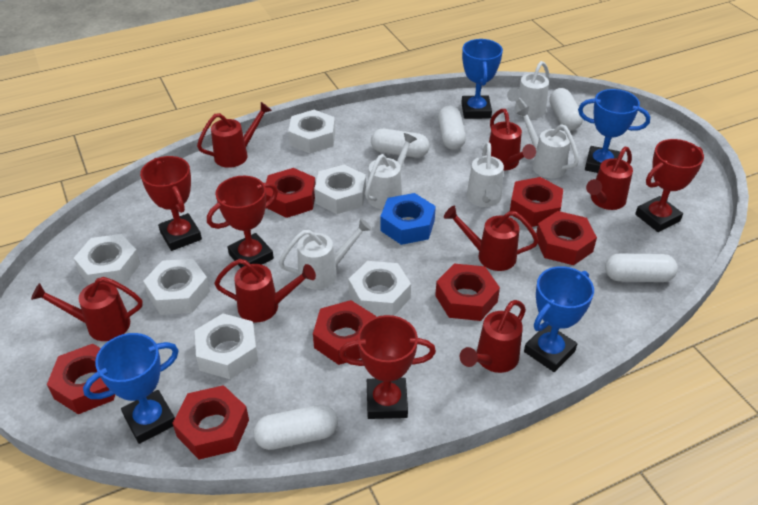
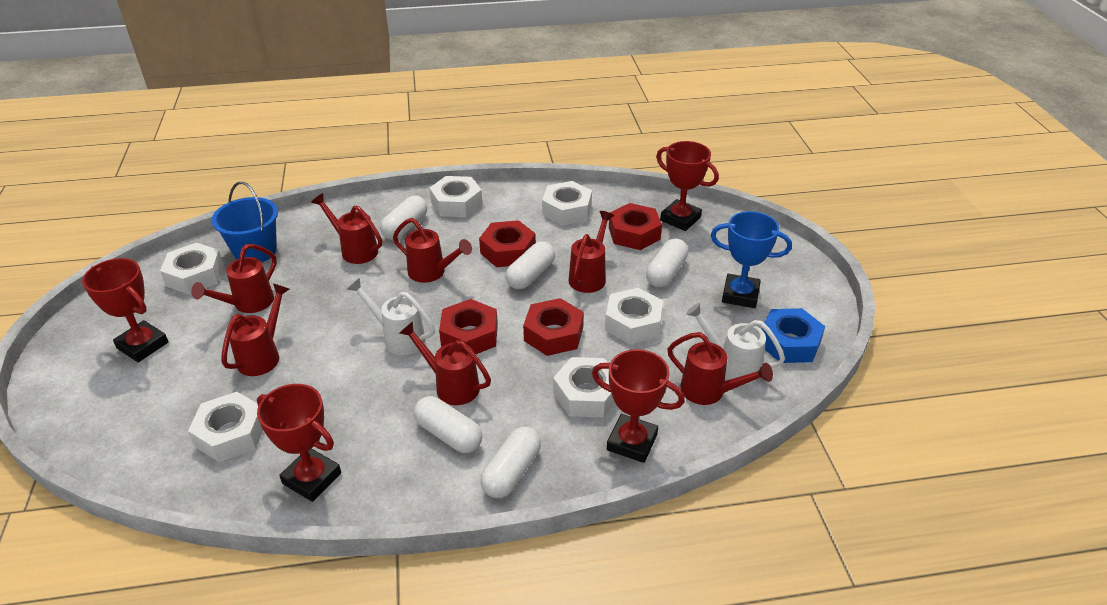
blue bucket: none = 0 -> [212,182,278,262] = 1
blue trophy: [83,333,179,444] [461,39,503,119] [524,266,594,372] [578,89,650,173] = 4 -> [711,211,792,308] = 1
red nut: [47,344,116,414] [172,385,249,460] [266,168,316,218] [313,300,376,365] [435,264,500,321] [510,177,563,227] [536,211,597,265] = 7 -> [439,299,498,354] [479,220,536,267] [523,298,584,356] [609,203,662,250] = 4
white watering can: [279,218,372,289] [365,133,417,209] [467,142,504,207] [507,61,549,119] [517,107,579,178] = 5 -> [347,278,435,355] [686,303,785,384] = 2

